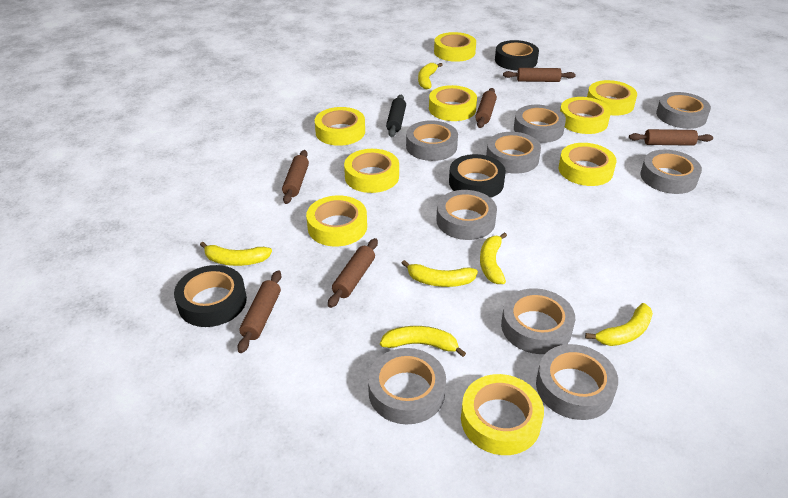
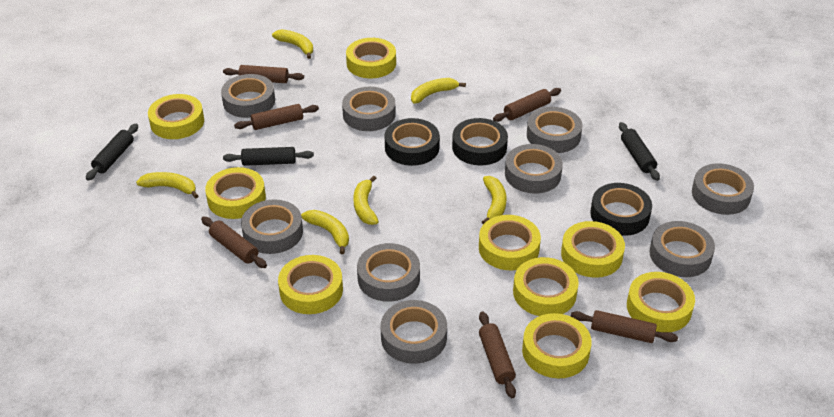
black rolling pin: [386,95,406,137] = 1 -> [86,124,138,181] [223,147,314,166] [619,122,660,181] = 3

